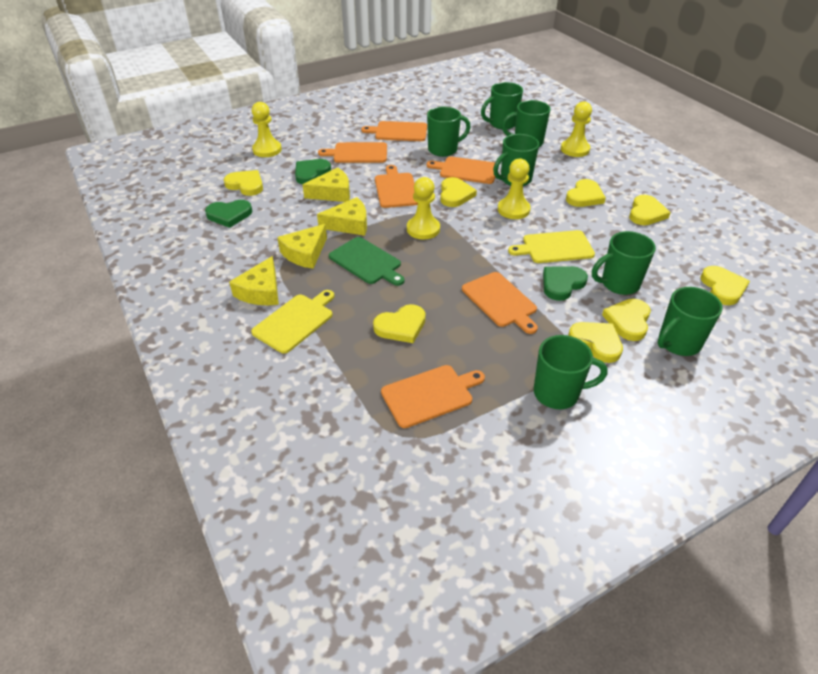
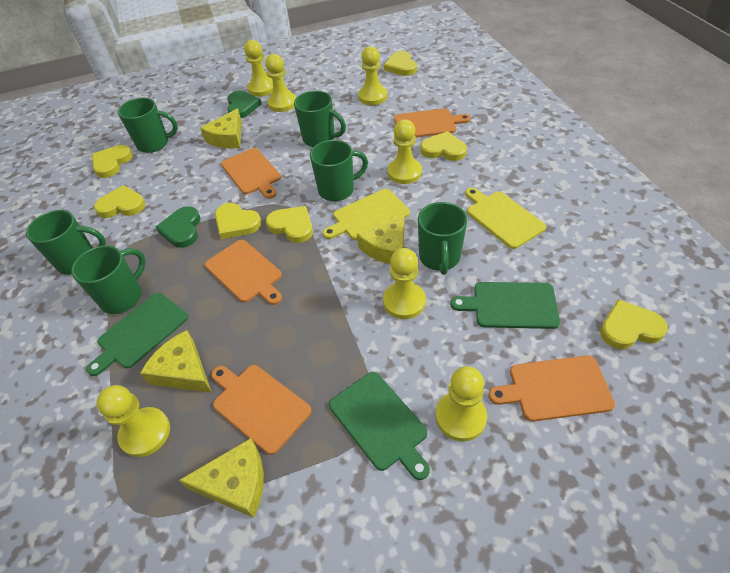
green cutting board: [329,237,405,286] = 1 -> [86,293,188,376] [329,372,430,480] [450,282,560,329] = 3
green heart: [205,200,252,228] [295,159,331,184] [543,266,588,301] = 3 -> [156,207,200,248] [227,91,261,118] = 2
green mug: [427,107,471,157] [481,82,523,129] [493,134,539,186] [502,100,550,147] [534,335,608,409] [592,231,656,295] [658,287,723,356] = 7 -> [26,210,106,275] [71,245,146,314] [118,98,178,153] [294,91,346,147] [310,140,368,201] [418,202,467,275] = 6
orange cutting board: [318,142,387,163] [361,121,427,141] [375,165,418,208] [381,365,485,428] [427,156,495,184] [462,272,538,334] = 6 -> [205,240,282,305] [211,365,312,455] [221,148,281,199] [394,108,471,138] [488,355,615,422] = 5
yellow heart: [224,170,263,196] [373,304,426,343] [440,177,477,207] [566,179,606,207] [568,322,623,363] [602,299,651,341] [629,195,671,225] [701,266,750,305] = 8 -> [92,145,133,178] [94,185,145,218] [215,203,262,239] [266,206,313,243] [384,51,417,76] [421,131,467,161] [600,299,668,349] = 7
yellow pawn: [252,102,282,157] [407,177,440,239] [498,158,531,219] [561,101,592,157] = 4 -> [96,385,170,457] [244,40,273,96] [265,54,296,112] [358,46,387,105] [383,248,426,319] [387,119,422,184] [436,366,487,441] = 7

